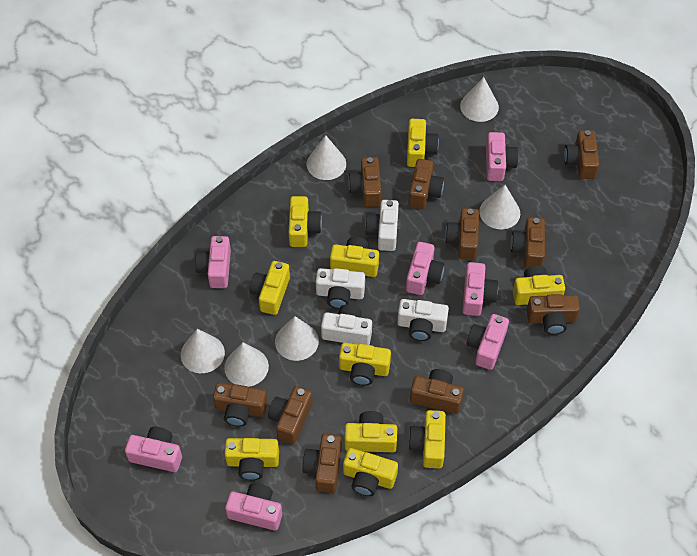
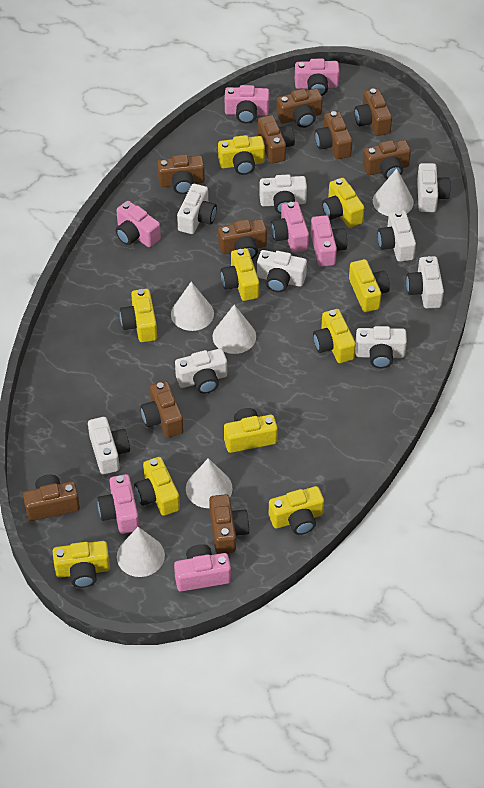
white camera: [316,268,365,309] [321,304,372,345] [365,200,399,251] [397,299,449,341] = 4 -> [88,417,130,474] [175,349,227,394] [177,184,217,234] [257,250,307,292] [259,174,307,214] [355,326,407,368] [377,210,416,262] [406,256,444,308] [417,163,451,212] = 9
white cone: [181,329,225,373] [224,342,269,387] [275,316,319,361] [307,135,346,180] [460,77,499,122] [479,185,520,229] = 6 -> [117,527,165,577] [171,282,214,331] [186,458,233,508] [213,305,256,354] [373,168,414,216] = 5

